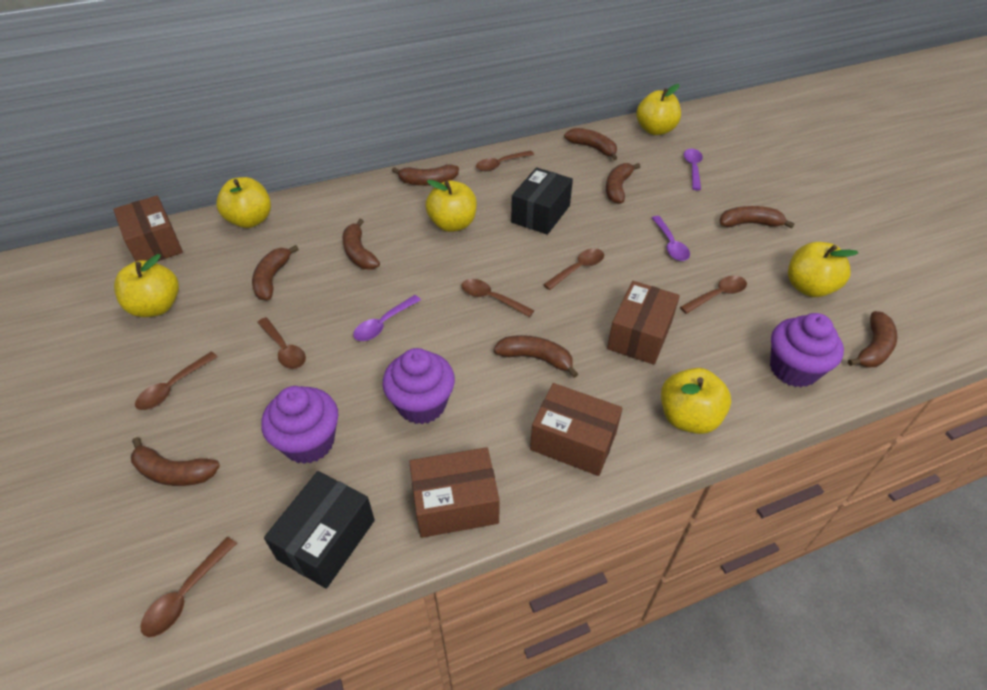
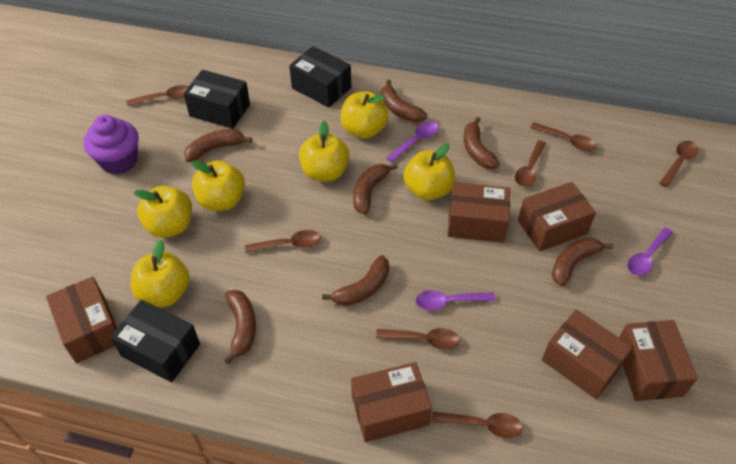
black box: [264,471,375,589] [511,167,573,235] = 2 -> [110,300,200,382] [183,70,250,129] [289,46,351,107] = 3
brown banana: [131,437,220,486] [252,245,299,300] [343,219,380,270] [392,164,459,186] [494,335,578,378] [564,128,617,160] [606,163,640,204] [719,206,794,229] [848,311,898,367] = 9 -> [184,129,252,162] [224,290,256,364] [322,255,389,306] [353,163,398,214] [381,79,427,122] [463,117,500,169] [552,237,613,286] = 7
brown box: [113,196,183,261] [409,447,500,538] [530,383,623,476] [607,281,680,365] = 4 -> [46,276,117,363] [351,362,432,442] [447,182,510,243] [518,182,596,251] [542,309,633,399] [619,320,698,401] = 6
purple cupcake: [261,386,338,464] [382,348,455,424] [770,313,844,387] = 3 -> [83,115,139,174] = 1

